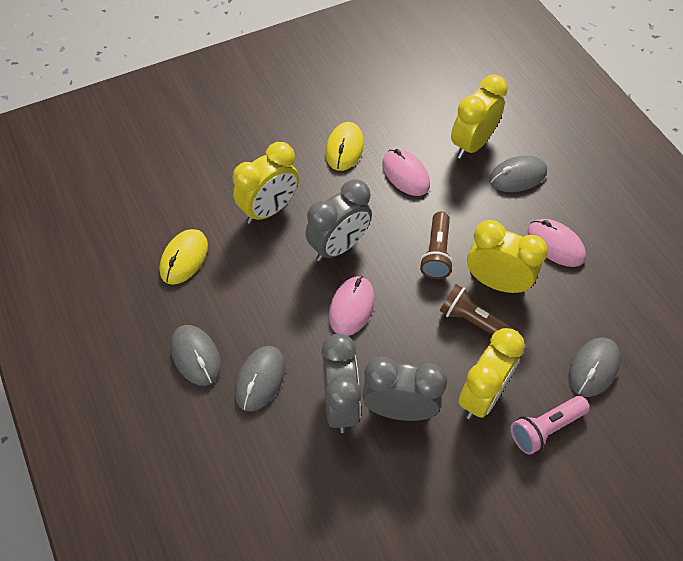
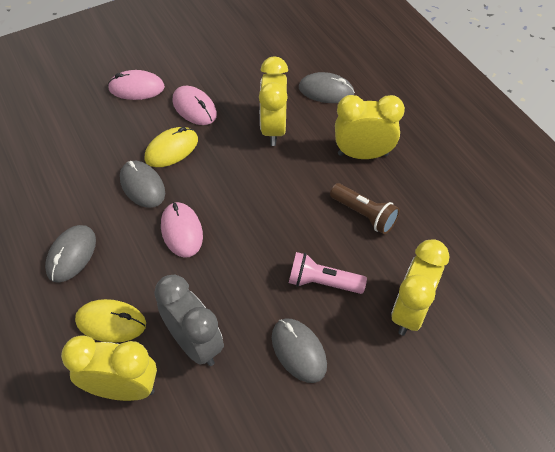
brown flashlight: [420,212,453,279] [440,284,517,335] = 2 -> [330,183,400,234] = 1
grey clock: [305,179,372,261] [321,334,361,433] [362,357,447,421] = 3 -> [154,275,224,366] = 1

